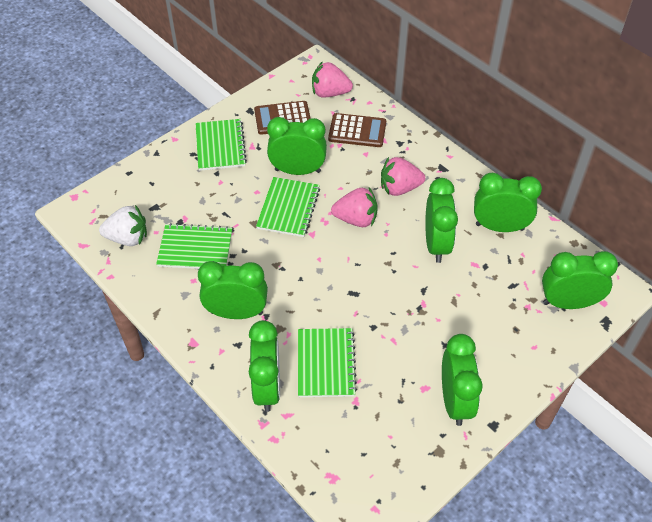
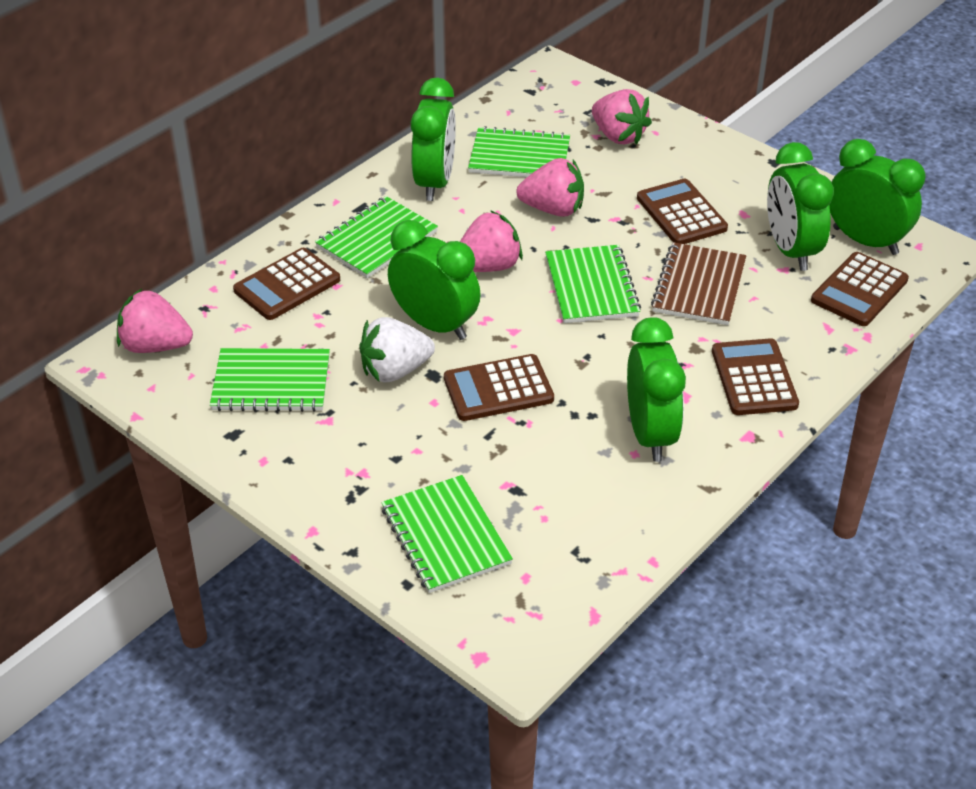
brown calculator: [254,101,311,135] [328,113,386,147] = 2 -> [233,248,340,320] [444,354,554,421] [637,179,728,244] [712,338,799,415] [811,252,909,326] = 5
brown notebook: none = 0 -> [651,242,746,325] = 1
green clock: [198,261,268,319] [249,320,280,412] [267,117,327,175] [426,178,458,263] [442,334,483,426] [474,173,542,232] [542,251,618,309] = 7 -> [388,220,481,340] [411,77,456,201] [627,317,686,462] [767,142,834,271] [829,139,925,255] = 5
green notebook: [156,223,232,269] [196,119,247,171] [256,177,320,237] [298,328,357,397] = 4 -> [210,348,330,412] [315,196,438,278] [381,475,513,593] [468,126,570,177] [545,245,641,323] = 5
pink strawberry: [312,61,353,98] [331,187,378,227] [381,157,425,196] = 3 -> [117,288,193,353] [460,210,523,272] [516,158,584,217] [592,89,652,145] = 4

